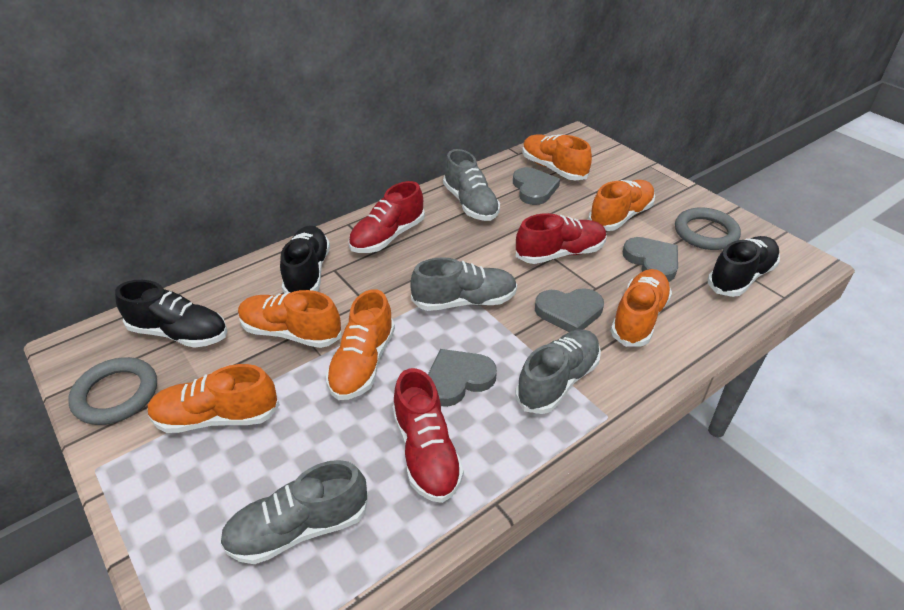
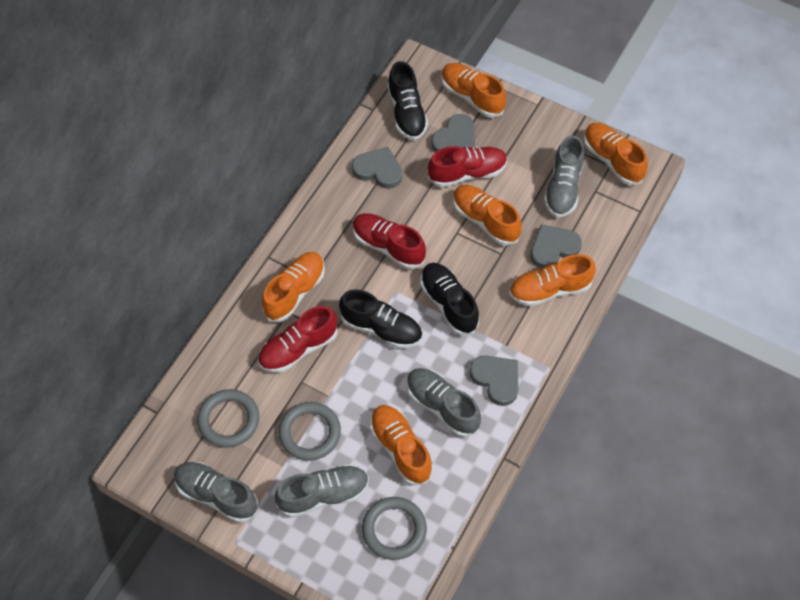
grey ring: [68,357,157,425] [675,207,741,250] = 2 -> [197,389,259,448] [279,402,341,461] [362,497,427,560] = 3

